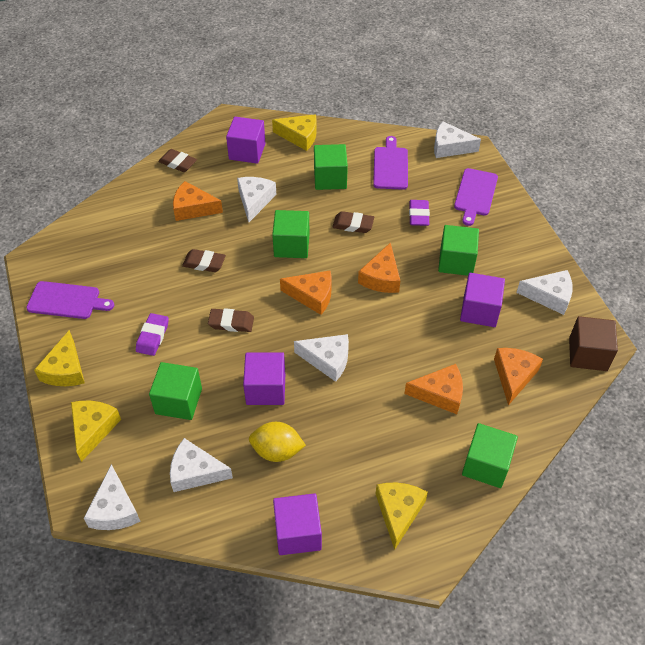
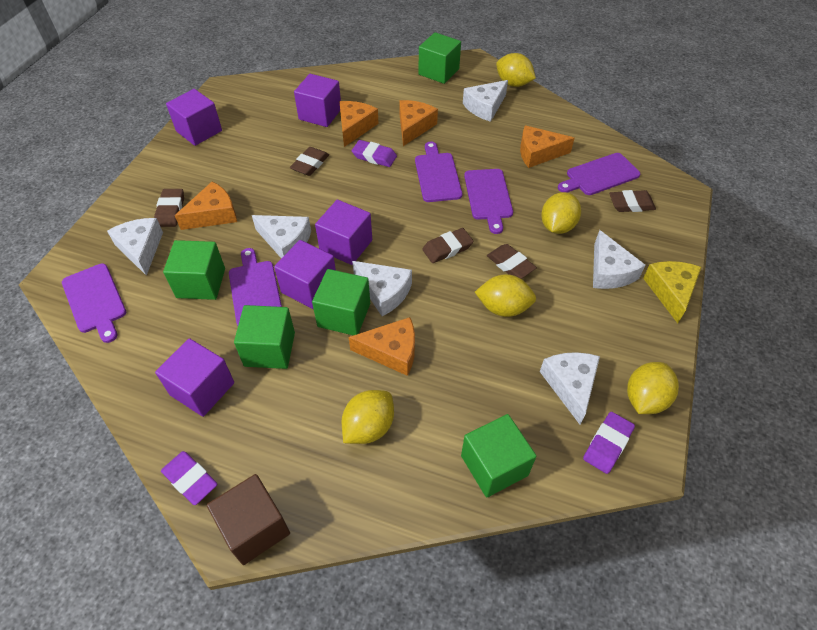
brown eraser: [158,149,197,172] [182,249,226,272] [208,308,254,332] [332,211,374,233] = 4 -> [154,189,184,227] [290,147,329,176] [422,228,473,263] [487,244,537,279] [609,190,656,212] = 5
purple cube: [226,117,265,164] [243,352,285,405] [273,493,322,555] [460,273,505,327] = 4 -> [155,338,234,417] [166,89,222,146] [274,240,336,309] [294,74,341,127] [315,200,372,265] = 5
purple cutting board: [26,281,114,319] [373,136,408,190] [454,168,498,226] = 3 -> [62,263,126,343] [229,248,282,326] [415,141,463,202] [464,169,513,234] [558,153,640,195] = 5
purple eraser: [136,313,169,356] [409,200,430,226] = 2 -> [161,451,217,505] [352,140,397,167] [583,412,635,474] = 3
yellow cheese: [34,330,85,386] [71,401,121,462] [272,114,317,151] [376,483,428,550] = 4 -> [643,261,701,323] = 1
yellow lemon: [249,422,306,462] = 1 -> [342,390,394,444] [475,274,536,317] [496,53,536,87] [541,192,581,234] [627,362,679,414] = 5

